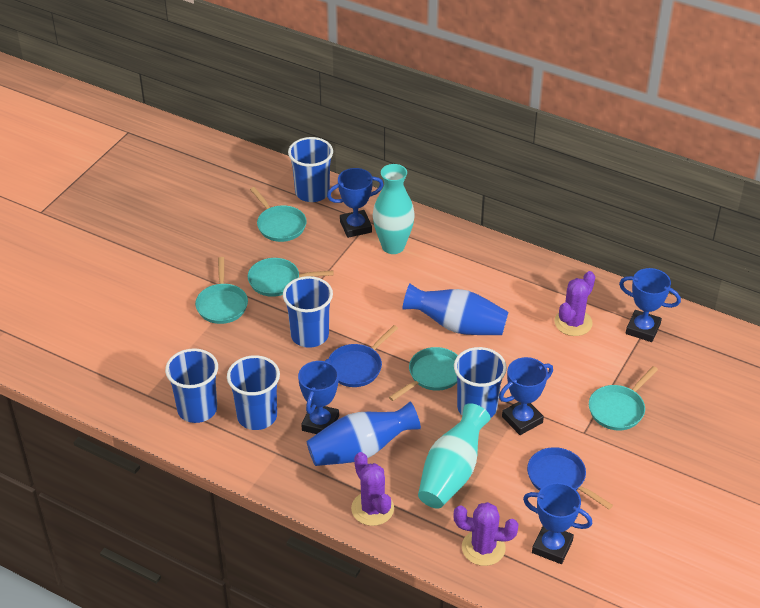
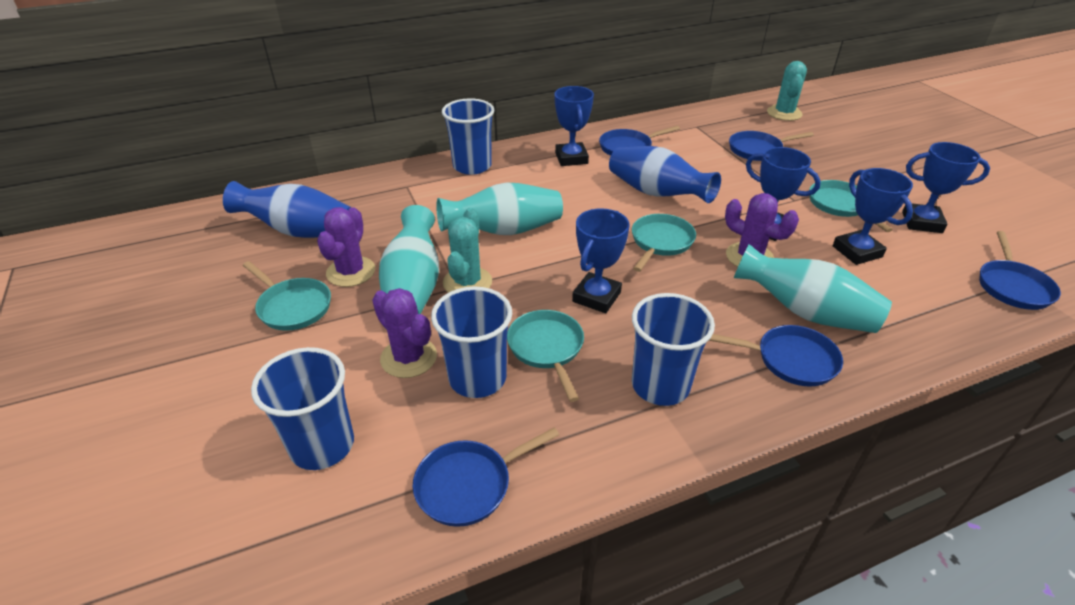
blue cup: [165,348,218,423] [227,355,280,430] [283,276,333,348] [288,137,333,202] [454,347,507,418] = 5 -> [251,347,354,470] [431,286,512,398] [442,98,494,175] [632,293,715,406] = 4
blue pan: [328,325,398,387] [527,447,613,509] = 2 -> [413,427,559,527] [599,126,680,156] [708,325,843,387] [729,131,814,161] [979,231,1061,310] = 5
turquoise cactus: none = 0 -> [443,208,492,293] [767,61,807,121] = 2
turquoise pan: [195,257,248,324] [248,258,334,297] [250,187,307,242] [389,347,458,401] [589,366,658,430] = 5 -> [243,261,331,331] [507,310,584,402] [632,214,696,272] [809,180,893,232] = 4
turquoise vase: [373,164,415,254] [418,403,490,509] = 2 -> [379,205,439,314] [436,182,563,235] [734,244,892,333] = 3

